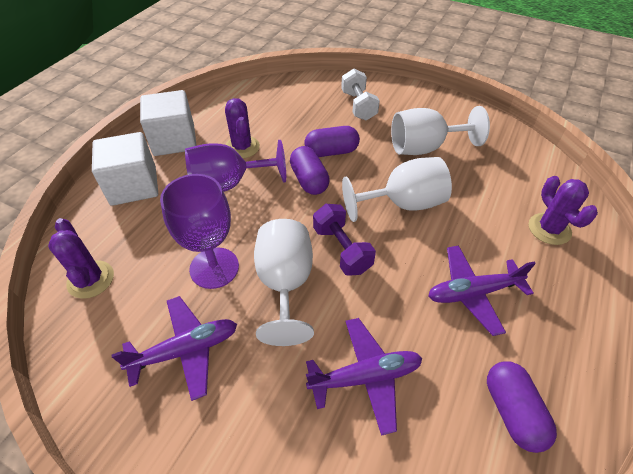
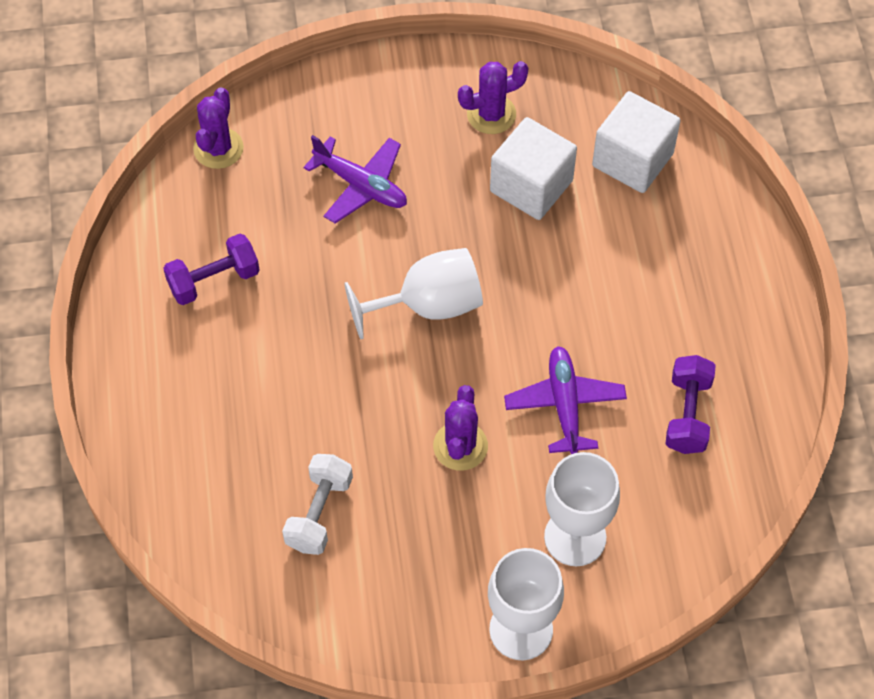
purple capsule: [290,146,330,195] [305,126,360,157] [487,361,557,453] = 3 -> none = 0
purple dumbbell: [313,204,376,276] = 1 -> [163,234,260,305] [666,355,716,454] = 2
purple goblet: [160,174,239,289] [185,140,286,192] = 2 -> none = 0
purple plane: [111,296,237,401] [306,318,422,436] [428,245,536,336] = 3 -> [304,135,407,224] [504,346,627,454] = 2

